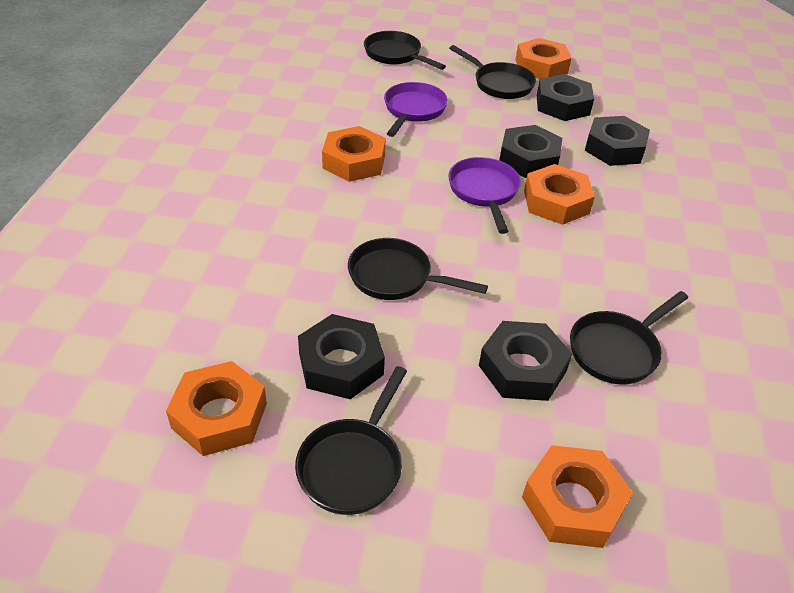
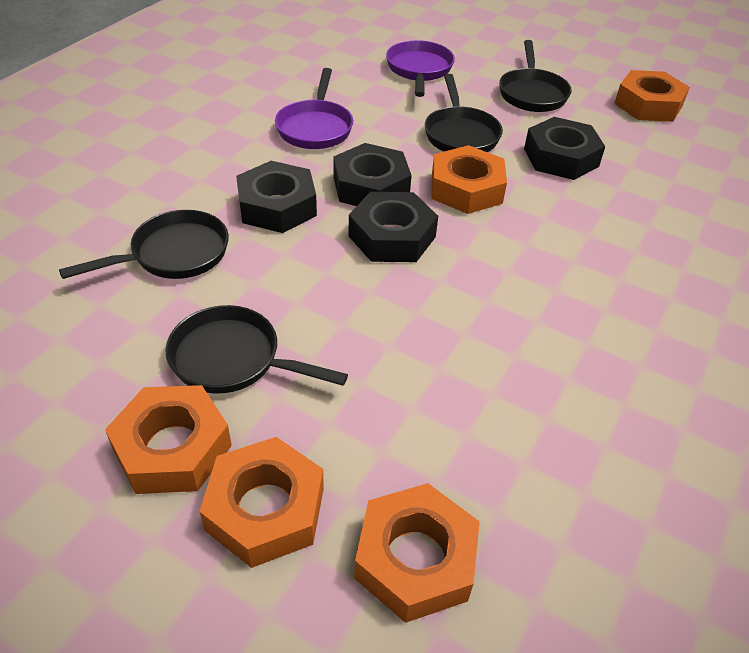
black nut: [298,314,385,399] [479,321,572,401] [499,125,562,178] [537,74,594,121] [585,116,650,166] = 5 -> [236,161,317,233] [333,143,412,206] [348,192,438,262] [524,117,605,180] = 4
black pan: [295,366,407,515] [348,238,488,300] [364,31,446,70] [449,45,536,99] [570,291,688,385] = 5 -> [59,210,229,279] [165,305,348,394] [425,74,503,152] [499,40,572,112] = 4

